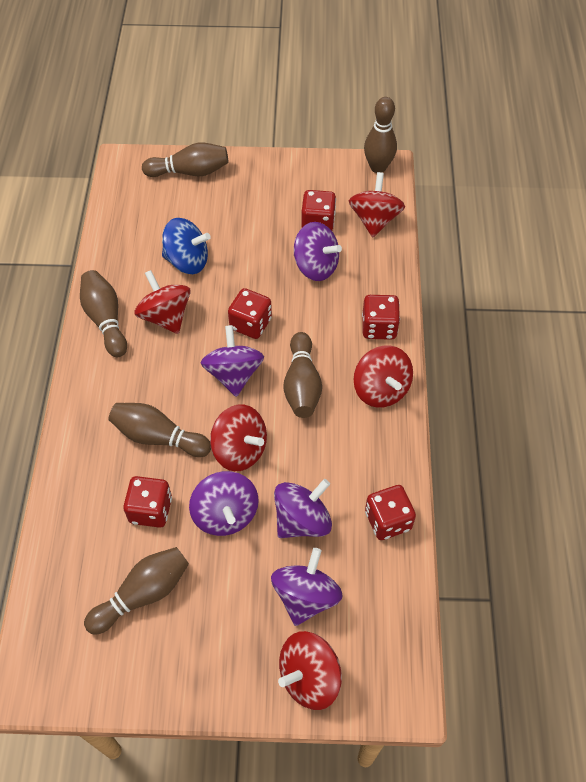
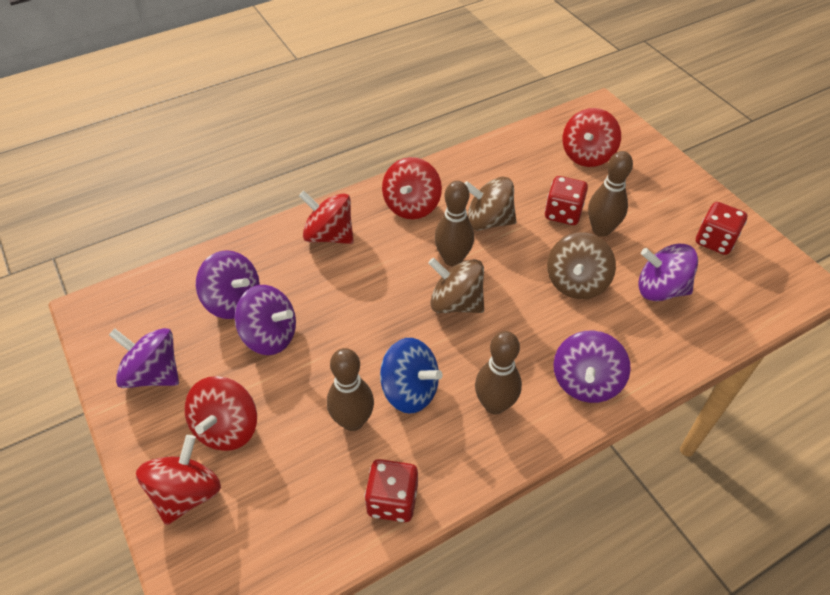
brown bowling pin: [80,270,127,357] [84,547,189,635] [109,403,211,457] [142,143,228,177] [283,332,322,418] [364,97,397,173] = 6 -> [327,348,374,431] [434,181,474,266] [475,331,522,415] [588,151,633,237] = 4
brown spinning top: none = 0 -> [428,258,484,313] [465,177,516,231] [547,232,616,299] = 3
red dice: [123,476,172,528] [228,288,272,339] [301,190,336,231] [362,295,400,340] [365,485,416,540] = 5 -> [365,459,418,522] [545,176,588,225] [696,202,747,255] = 3

